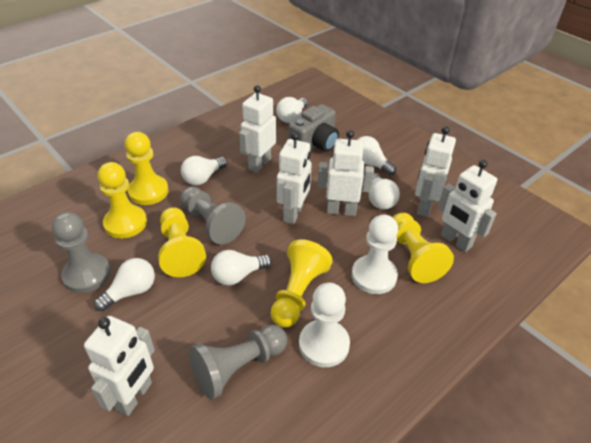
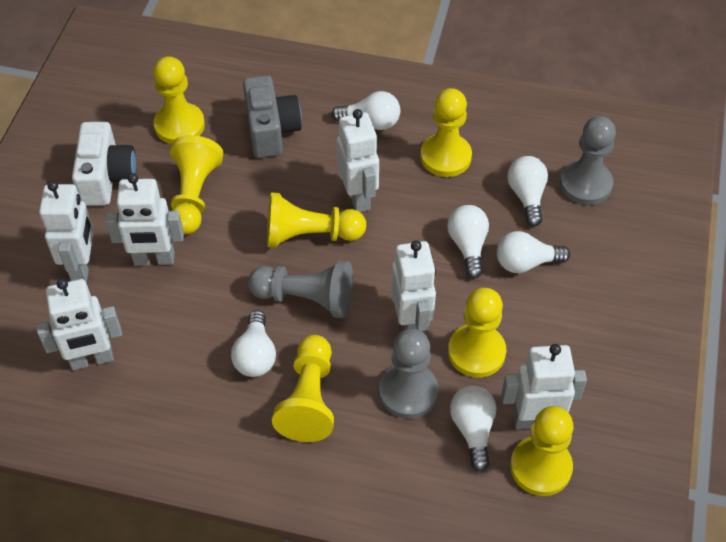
white camera: none = 0 -> [72,122,136,206] = 1
white pawn: [299,283,350,367] [352,214,398,294] = 2 -> none = 0
yellow pawn: [98,162,147,239] [125,132,169,205] [158,207,206,277] [271,239,333,327] [392,213,454,283] = 5 -> [153,56,205,144] [170,135,223,235] [267,192,366,247] [272,335,334,442] [420,88,472,177] [448,288,506,378] [510,406,574,496] = 7

